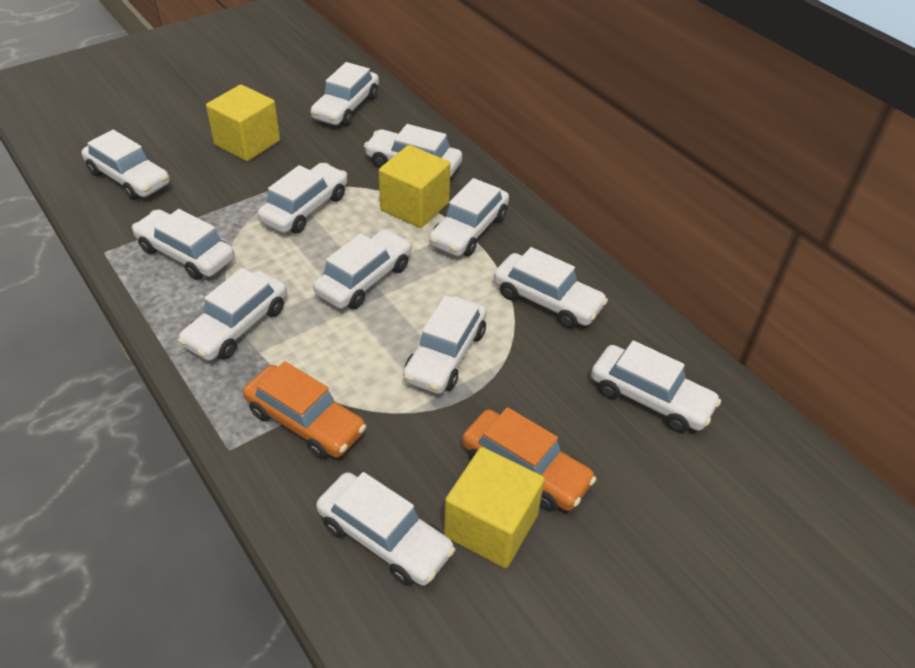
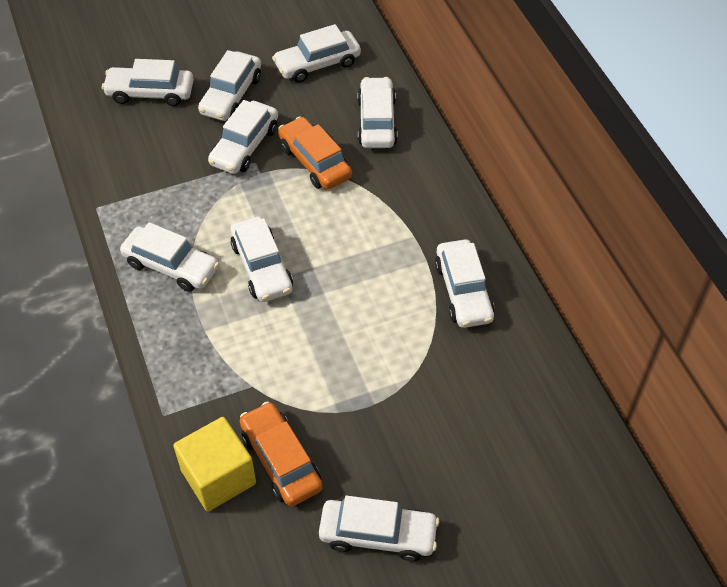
white car: [82,130,170,200] [132,209,235,280] [178,268,287,361] [258,163,347,233] [311,62,379,126] [313,229,412,309] [316,472,455,586] [364,124,462,177] [403,295,487,394] [429,178,509,256] [494,247,608,328] [591,340,721,433] = 12 -> [102,59,194,106] [120,222,219,292] [198,50,261,121] [208,100,278,174] [231,216,293,302] [272,24,361,83] [319,496,439,561] [357,77,398,148] [435,239,495,328] = 9
yellow cube: [206,85,280,161] [379,145,450,228] [444,447,545,568] = 3 -> [173,417,256,512] = 1

